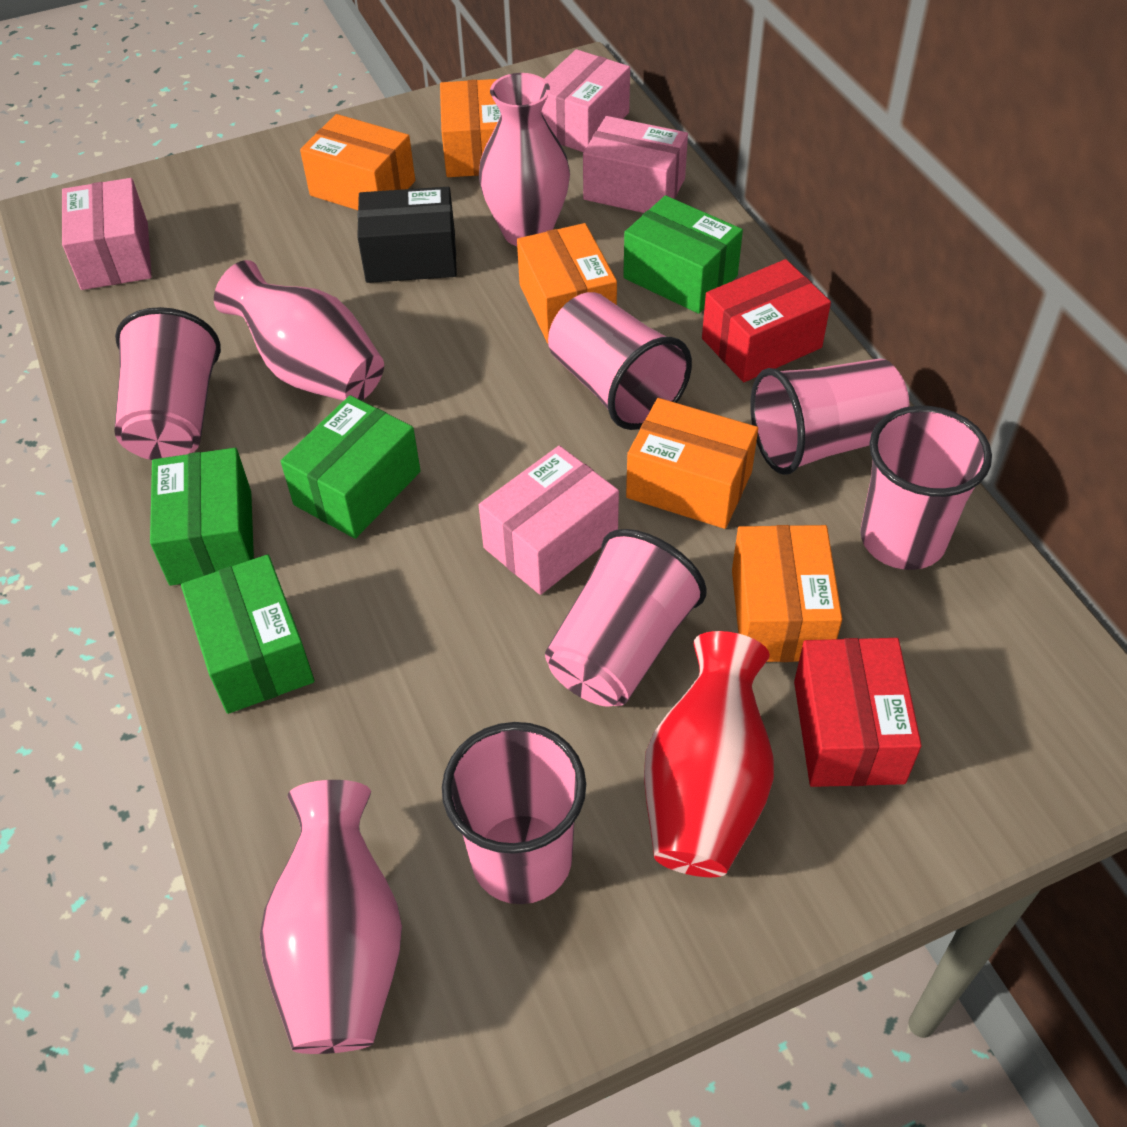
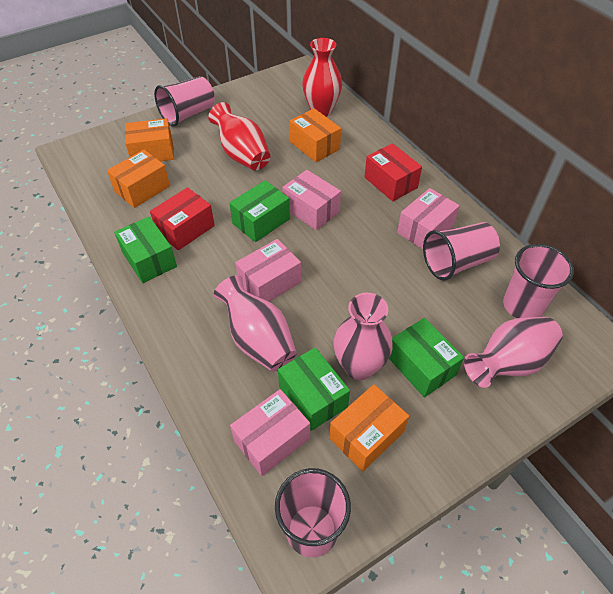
black box: [357,187,457,283] = 1 -> none = 0
orange box: [300,114,415,210] [440,79,501,177] [517,223,617,343] [626,398,758,529] [732,525,842,662] = 5 -> [107,149,170,208] [125,118,174,161] [290,108,341,162] [329,384,409,472] = 4
pink cup: [114,307,221,460] [442,722,586,904] [545,529,707,707] [548,292,692,430] [750,359,910,475] [860,406,992,570] = 6 -> [154,76,215,127] [275,468,351,557] [423,222,500,281] [503,244,574,318] = 4
red vase: [644,631,774,877] = 1 -> [208,102,270,171] [302,38,342,117] = 2

